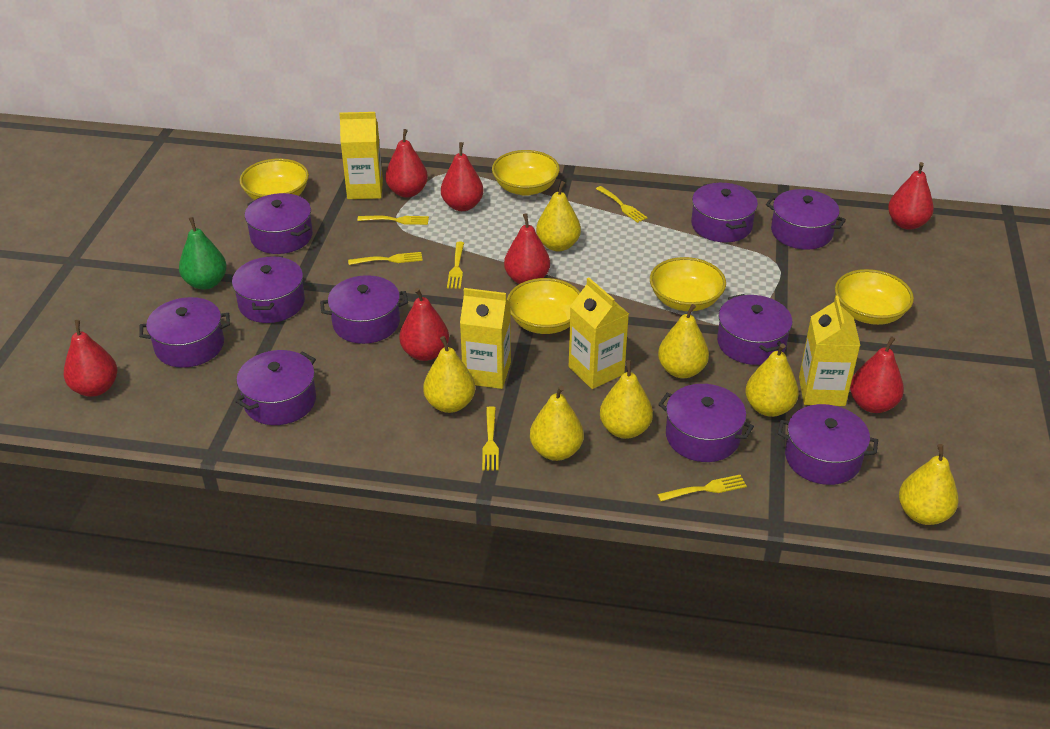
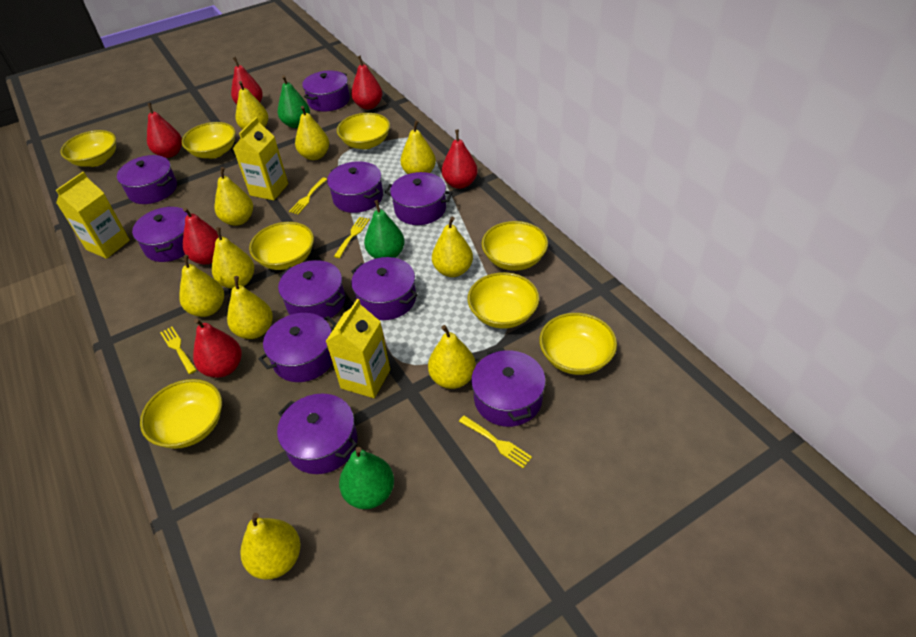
green pear: [179,217,227,290] = 1 -> [278,75,310,128] [339,447,394,509] [364,200,405,259] = 3
red pear: [64,320,117,397] [385,129,428,198] [399,288,449,361] [441,142,484,211] [504,213,550,284] [850,336,904,413] [888,162,934,230] = 7 -> [147,103,182,158] [183,207,222,264] [193,318,241,378] [231,57,263,104] [351,55,382,109] [442,130,478,189] = 6
yellow bowl: [240,159,309,200] [492,150,560,196] [507,278,580,334] [650,257,726,311] [835,269,914,325] = 5 -> [60,130,116,167] [140,379,222,449] [181,122,236,159] [249,222,314,270] [337,113,390,149] [468,272,539,329] [482,221,548,271] [539,313,617,375] = 8
yellow carton: [339,112,383,199] [460,288,511,389] [569,278,629,389] [799,296,861,406] = 4 -> [56,172,130,259] [233,117,288,200] [325,299,390,398] = 3
yellow fork: [348,252,423,265] [357,216,429,225] [447,242,464,289] [482,406,499,471] [596,186,648,223] [657,475,747,501] = 6 -> [160,327,196,374] [289,177,327,214] [334,217,370,258] [459,415,532,468] = 4
yellow pear: [423,336,475,413] [530,386,584,461] [536,181,581,251] [600,360,653,439] [658,304,709,378] [746,344,799,417] [899,444,959,525] = 7 -> [179,255,224,317] [212,227,254,289] [214,167,253,226] [227,276,273,339] [236,81,268,129] [240,513,300,579] [295,106,329,160] [401,120,436,174] [428,325,476,389] [432,217,473,277] = 10

